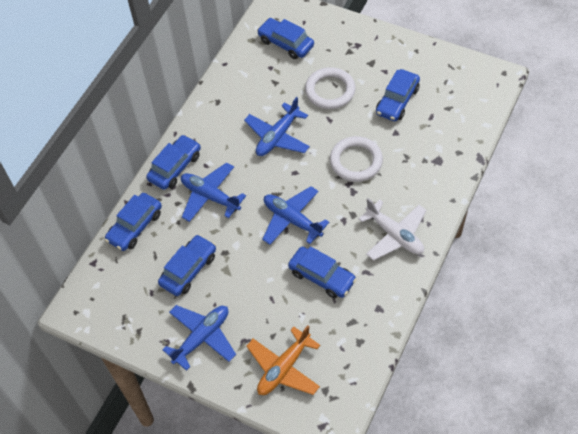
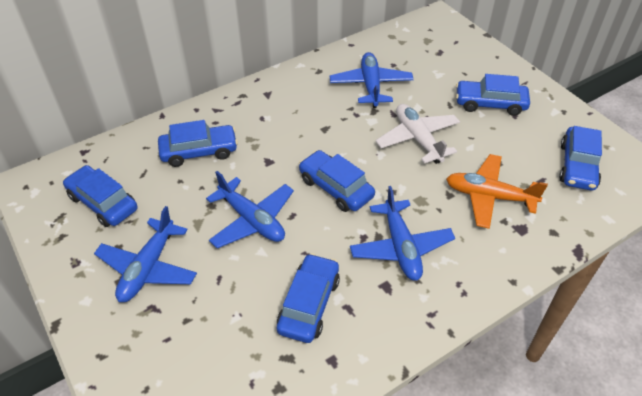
white ring: [305,67,356,109] [330,136,383,182] = 2 -> none = 0

